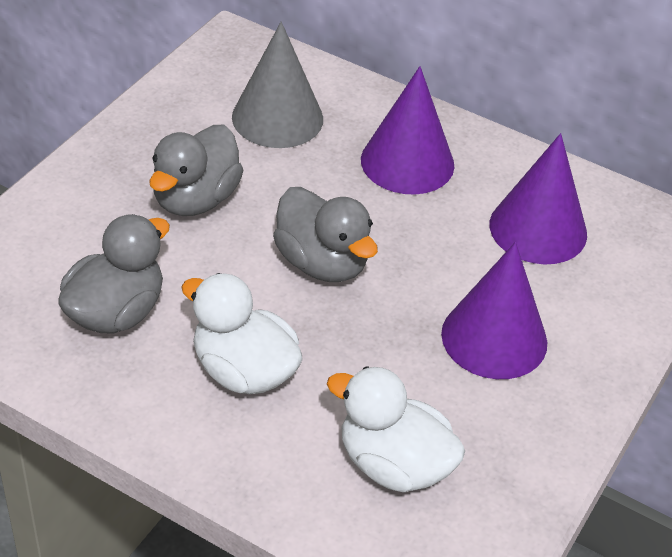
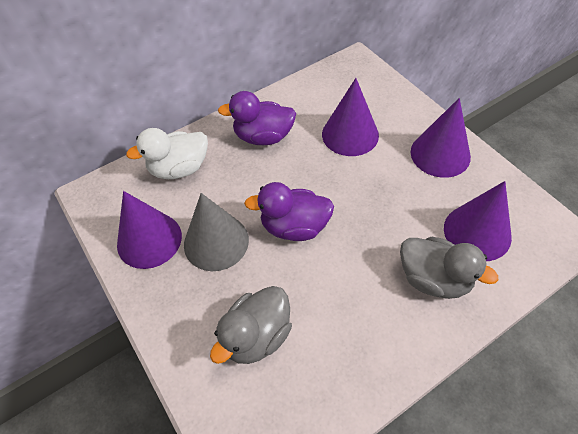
grey duck: [58,214,170,333] [149,125,244,216] [273,187,378,282] = 3 -> [210,286,292,364] [400,237,498,299] = 2
purple cone: [361,66,454,195] [441,242,547,379] [490,133,587,264] = 3 -> [117,191,182,269] [322,78,379,156] [411,98,471,178] [444,181,512,261] = 4
purple duck: none = 0 -> [218,91,296,145] [244,182,334,241] = 2
white duck: [181,273,303,394] [327,366,465,492] = 2 -> [126,128,208,179] = 1

